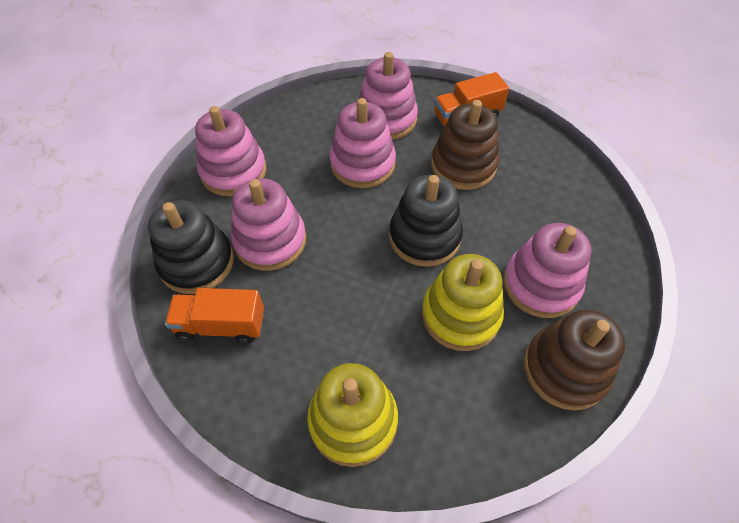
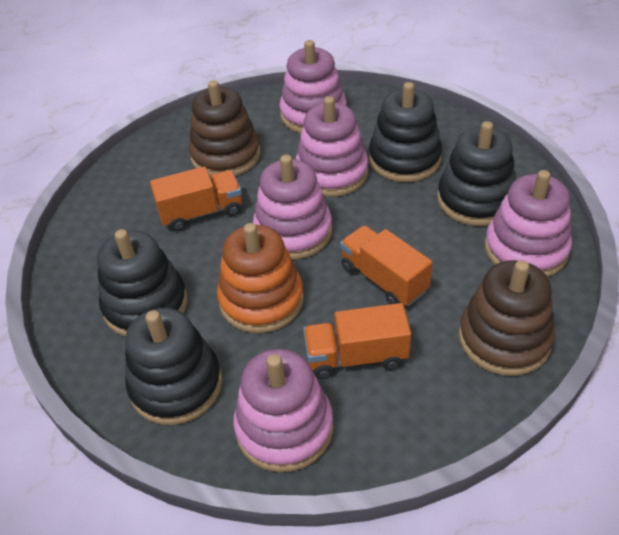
black stacking toy: [148,200,234,294] [389,175,463,267] = 2 -> [97,229,187,337] [125,308,222,425] [369,82,442,182] [437,121,516,226] = 4
orange stacking toy: none = 0 -> [217,223,304,333] = 1
orange truck: [165,288,264,344] [434,72,509,126] = 2 -> [150,166,242,231] [303,303,411,379] [340,225,433,306] = 3
yellow stacking toy: [307,363,398,467] [422,254,504,351] = 2 -> none = 0

